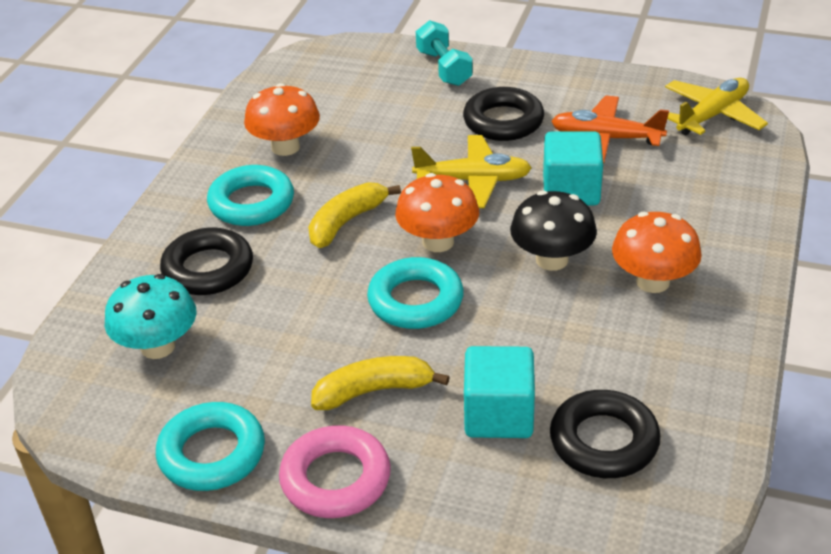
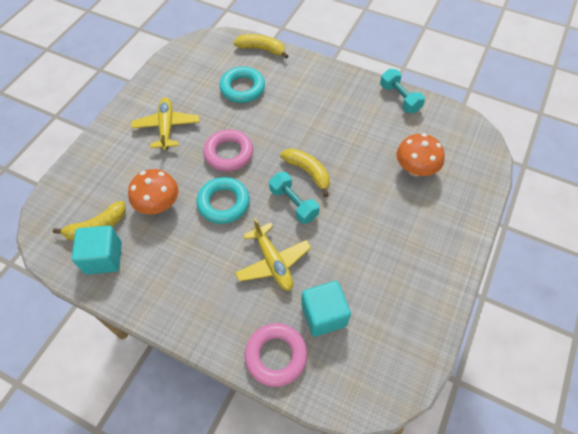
black mushroom: [510,190,597,271] = 1 -> none = 0
black ring: [160,228,253,295] [463,87,544,141] [550,390,661,478] = 3 -> none = 0
orange mushroom: [244,83,320,156] [395,173,479,252] [612,212,702,293] = 3 -> [128,169,179,214] [396,133,445,176] = 2
orange plane: [551,95,669,163] = 1 -> none = 0
pink ring: [279,425,391,518] = 1 -> [203,129,253,172] [244,323,308,387] = 2
turquoise dumbbell: [416,20,473,86] = 1 -> [269,172,320,224] [380,69,425,113] = 2
turquoise mushroom: [105,274,197,359] = 1 -> none = 0
turquoise ring: [156,402,265,491] [207,165,294,226] [367,257,464,329] = 3 -> [196,177,250,224] [219,67,265,103] = 2
yellow banana: [308,182,401,248] [311,356,450,410] = 2 -> [53,201,126,241] [234,34,288,59] [280,148,330,197] = 3

